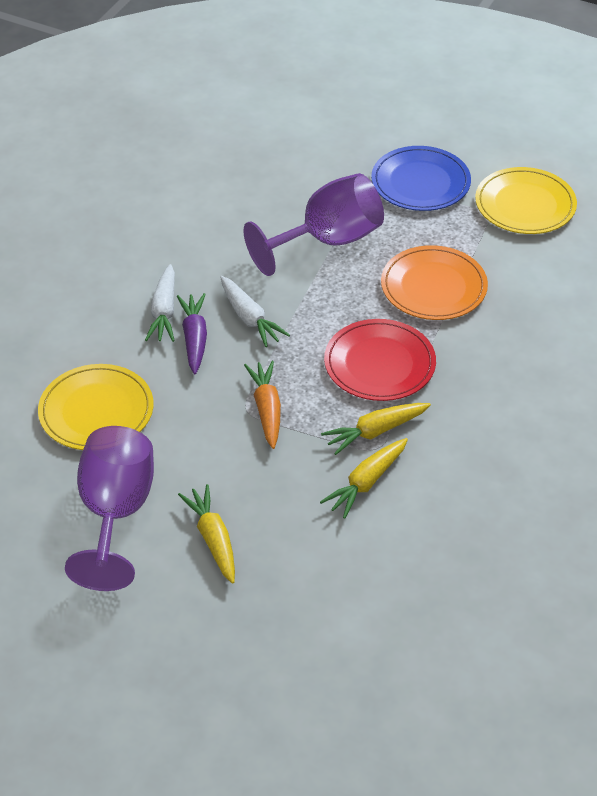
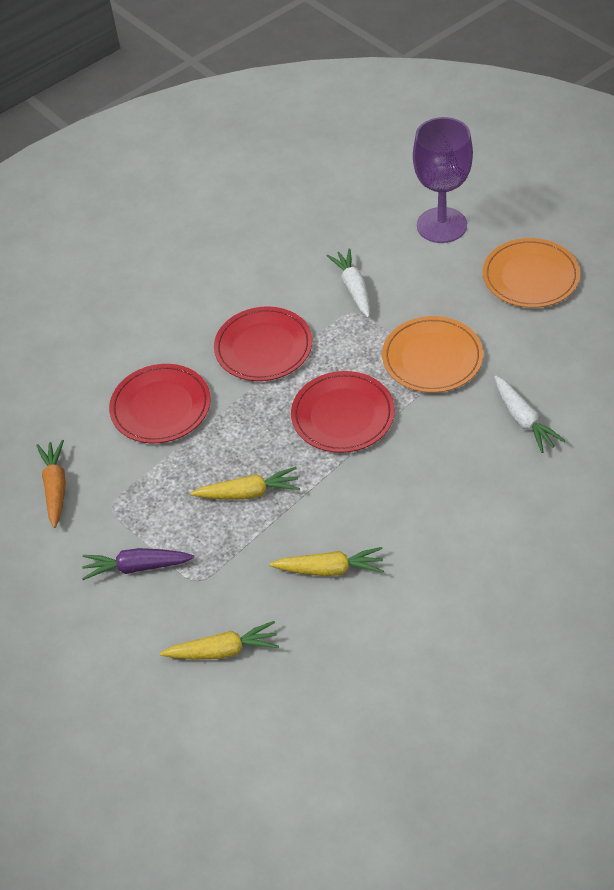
blue plate: [371,146,471,211] = 1 -> none = 0
orange plate: [381,245,488,320] = 1 -> [382,316,483,393] [483,238,580,308] = 2
purple goblet: [65,426,154,591] [243,173,384,276] = 2 -> [413,117,473,243] = 1
red plate: [324,319,436,401] = 1 -> [109,364,211,443] [214,306,312,381] [291,371,395,453] = 3
yellow plate: [38,364,153,450] [475,167,577,234] = 2 -> none = 0

